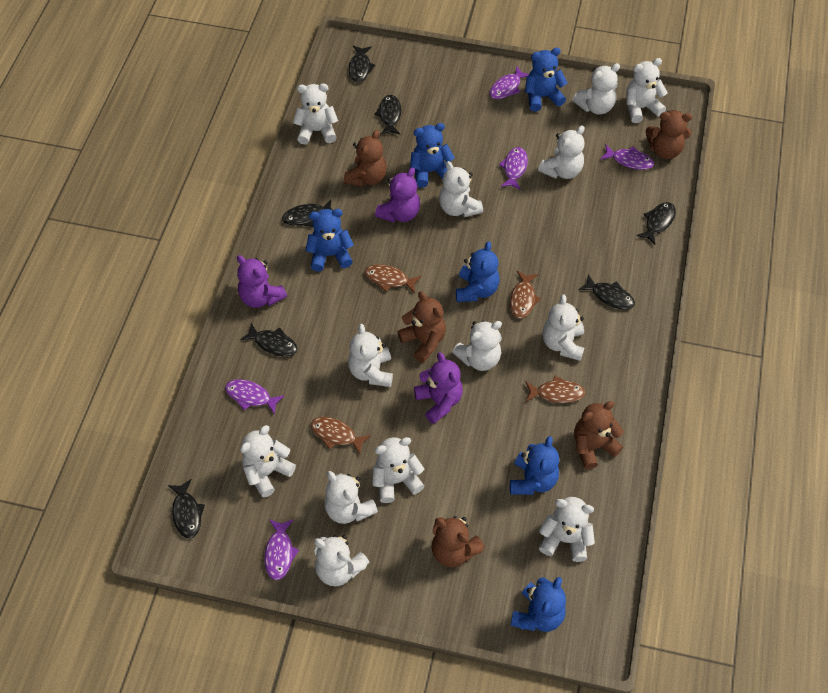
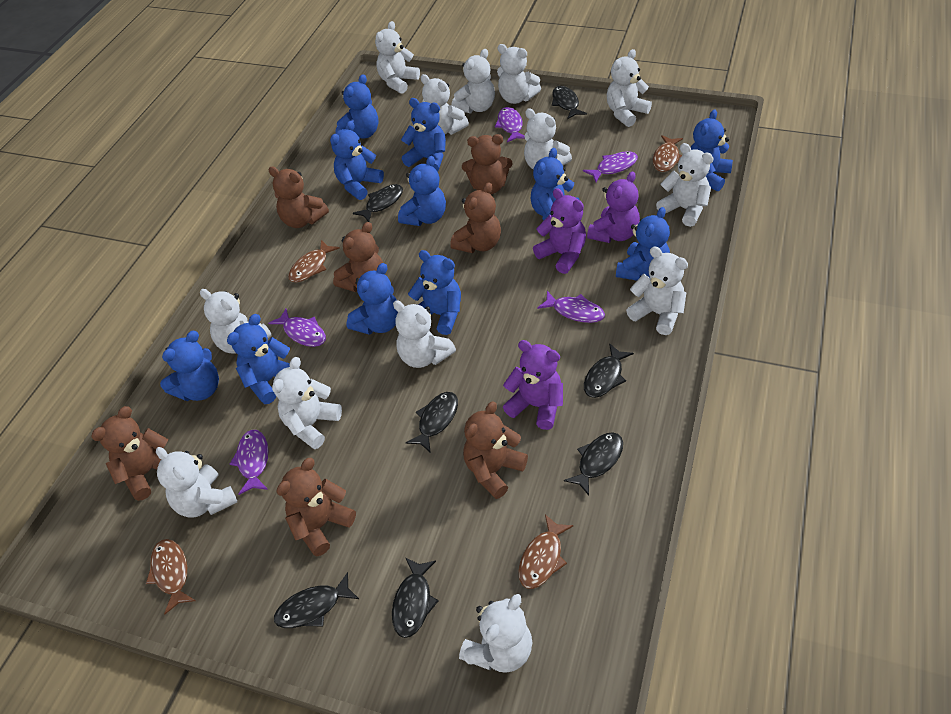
blue teddy bear: [305,209,354,272] [410,123,455,188] [456,241,499,302] [510,436,559,495] [511,577,566,632] [525,48,568,111] = 6 -> [160,331,219,401] [227,314,290,404] [330,121,384,200] [335,74,378,139] [346,263,398,335] [398,156,446,226] [401,98,446,172] [408,250,461,335] [531,148,579,221] [616,207,670,280] [690,109,733,191] = 11
brown teddy bear: [344,130,387,187] [397,291,446,363] [431,516,485,567] [574,401,624,470] [646,110,692,159] = 5 -> [91,406,168,501] [268,167,329,228] [277,458,356,557] [333,222,383,292] [450,183,501,253] [462,134,512,194] [463,401,528,499] = 7

